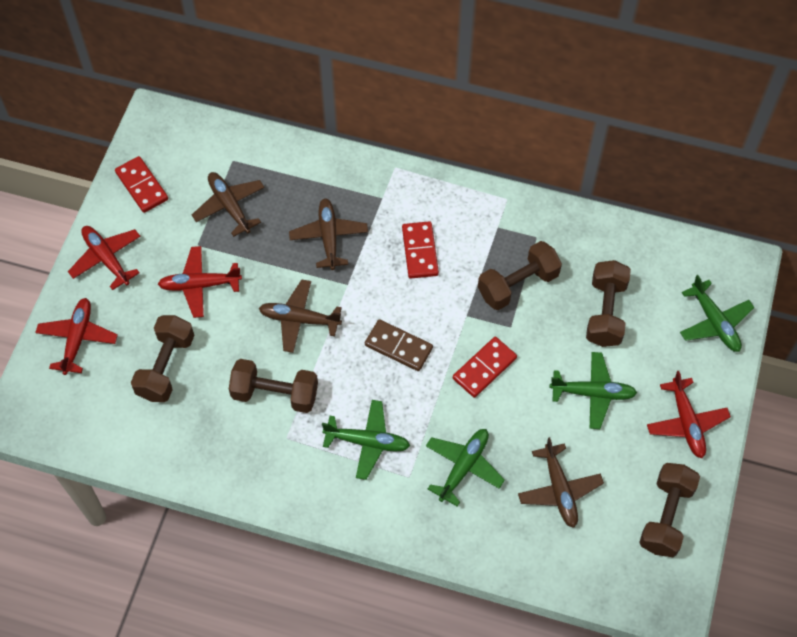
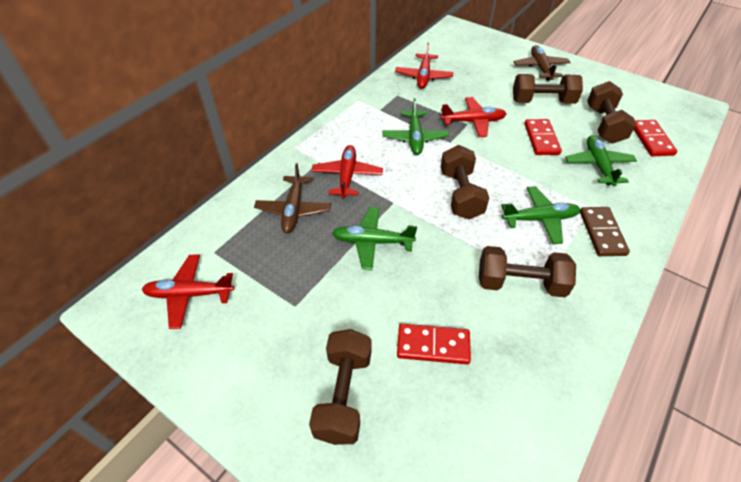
brown plane: [192,172,265,237] [259,279,342,353] [289,198,368,270] [518,437,604,528] = 4 -> [254,163,331,233] [513,45,571,81] = 2

